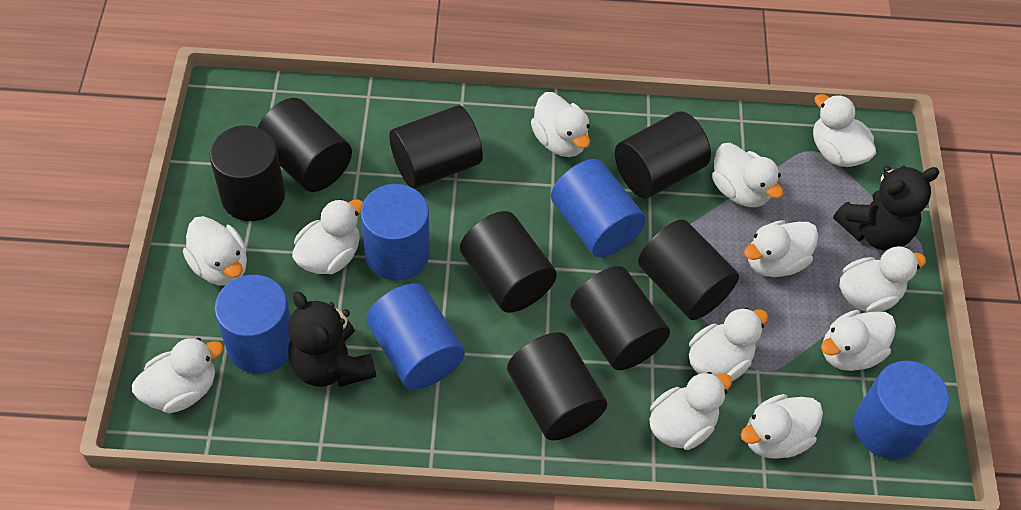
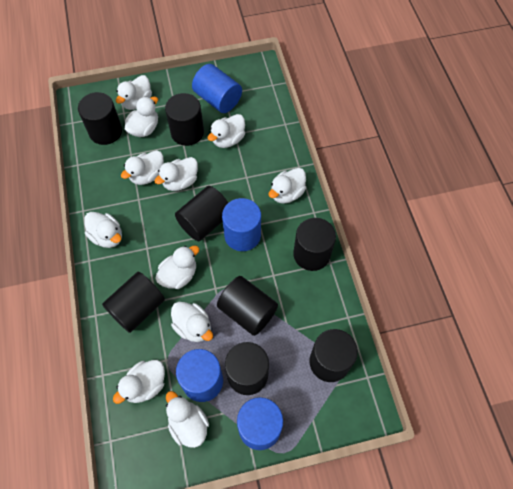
black teddy bear: [288,291,376,387] [833,166,940,251] = 2 -> none = 0
blue cylinder: [215,275,291,374] [360,184,430,281] [366,283,465,390] [551,159,646,257] [854,361,949,459] = 5 -> [176,349,223,402] [192,64,242,113] [222,198,261,251] [237,397,283,450] = 4
white duck: [132,338,224,413] [183,216,247,286] [292,199,363,274] [531,92,590,157] [649,372,732,450] [689,307,768,381] [712,143,783,207] [741,394,823,459] [744,220,818,277] [813,94,876,167] [821,310,896,371] [840,246,926,312] = 12 -> [84,212,122,248] [113,360,165,404] [116,75,152,110] [121,150,164,185] [125,96,158,137] [154,157,198,191] [155,246,199,289] [166,391,209,448] [171,302,213,342] [207,114,245,148] [268,168,306,204] = 11

